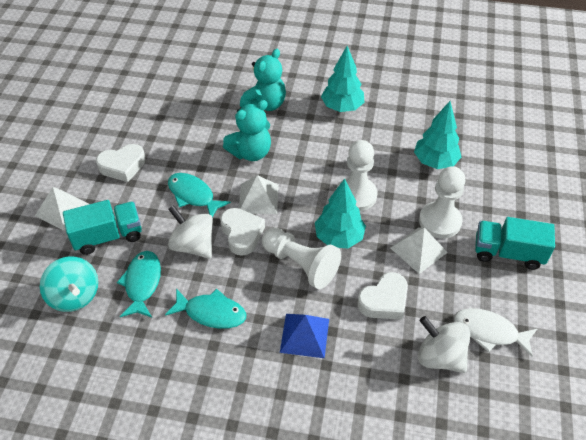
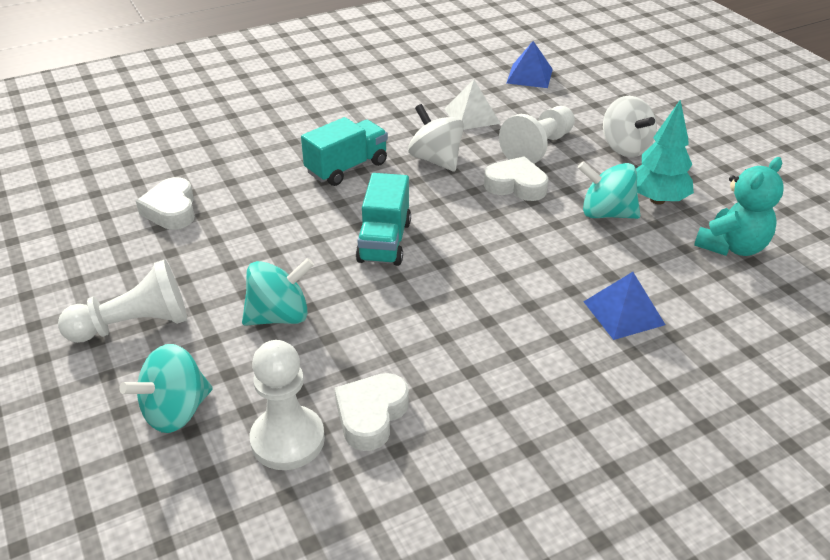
blue pyramid: [280,314,329,358] = 1 -> [507,41,553,88] [583,272,665,340] = 2
turquoise fish: [117,251,161,318] [165,288,246,329] [168,173,231,218] = 3 -> none = 0
turquoise spinning top: [40,256,98,312] = 1 -> [119,344,213,433] [242,258,314,326] [578,161,640,219] = 3
turquoise teddy bear: [223,100,271,161] [240,49,286,111] = 2 -> [694,157,784,256] = 1
turquoise tree: [315,179,366,248] [321,46,365,112] [414,101,461,169] = 3 -> [636,100,694,205] = 1
white fish: [454,308,537,357] = 1 -> none = 0
white pyramid: [35,187,89,231] [239,175,279,214] [390,227,448,274] = 3 -> [445,80,501,130] = 1

